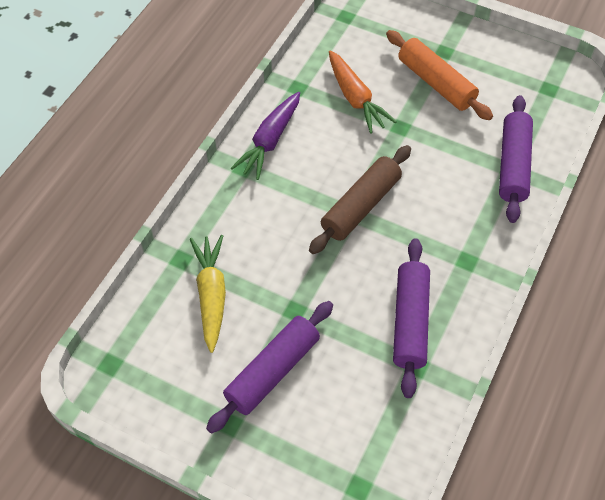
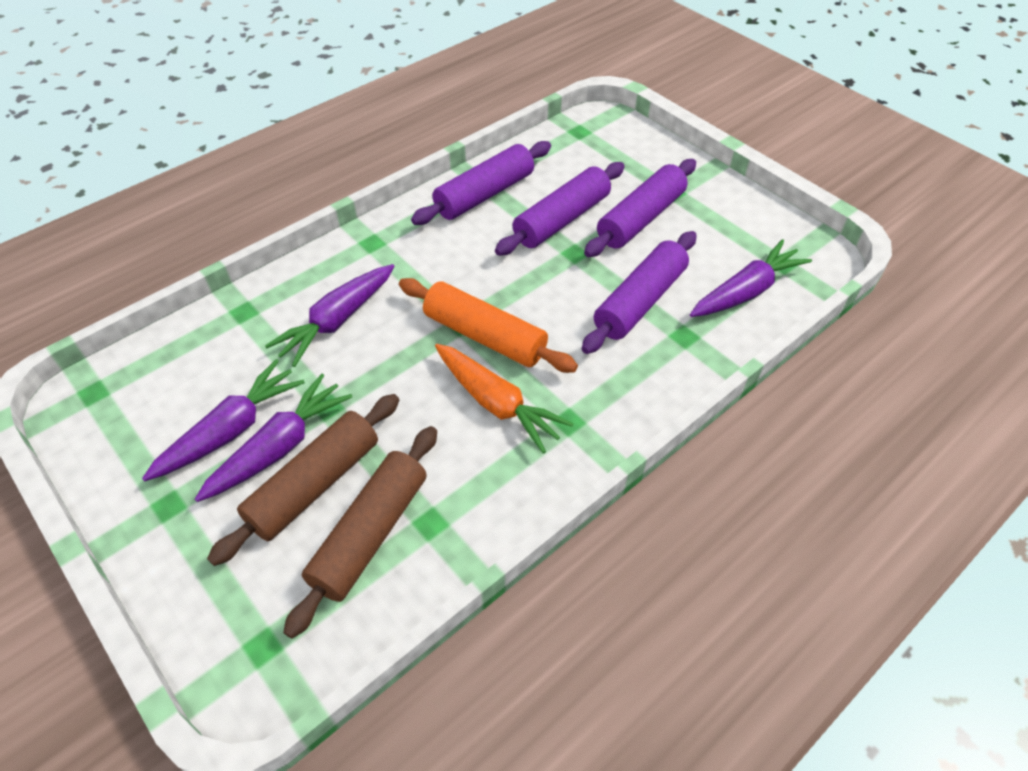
brown rolling pin: [309,145,411,254] = 1 -> [207,394,399,566] [283,426,437,638] = 2
purple carrot: [231,92,300,180] = 1 -> [142,359,305,481] [195,374,352,502] [265,264,394,367] [690,239,812,317] = 4
purple rolling pin: [206,301,333,433] [393,238,430,398] [499,95,533,223] = 3 -> [411,141,551,225] [495,162,624,256] [582,231,697,354] [584,159,696,257] = 4
yellow carrot: [190,235,226,353] = 1 -> none = 0

